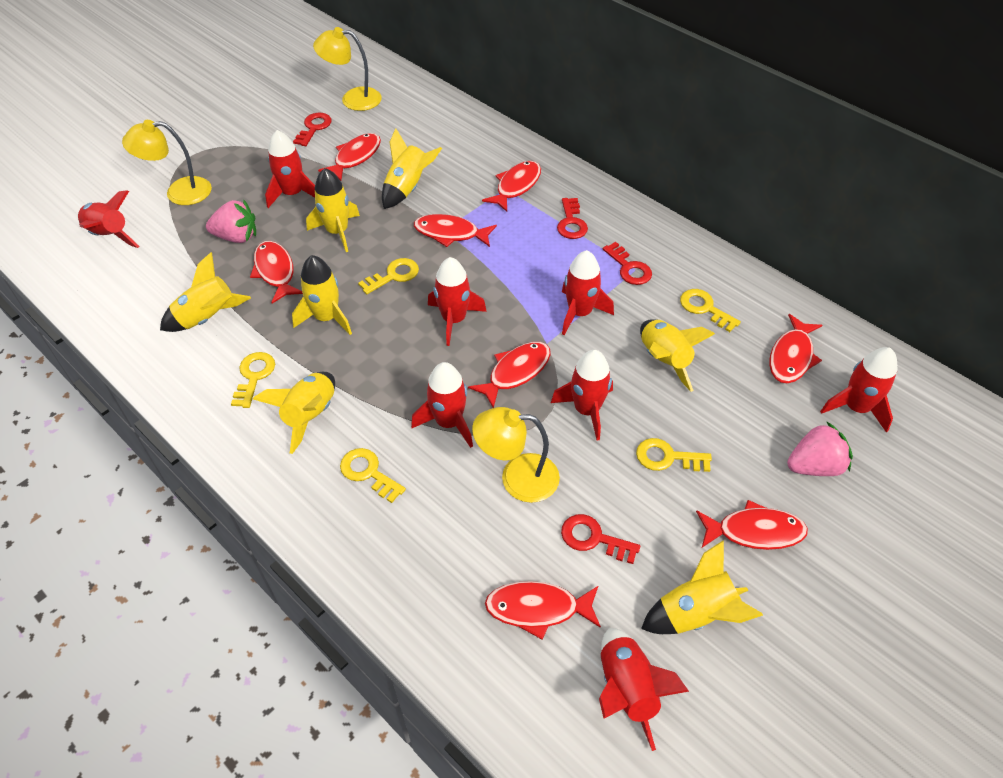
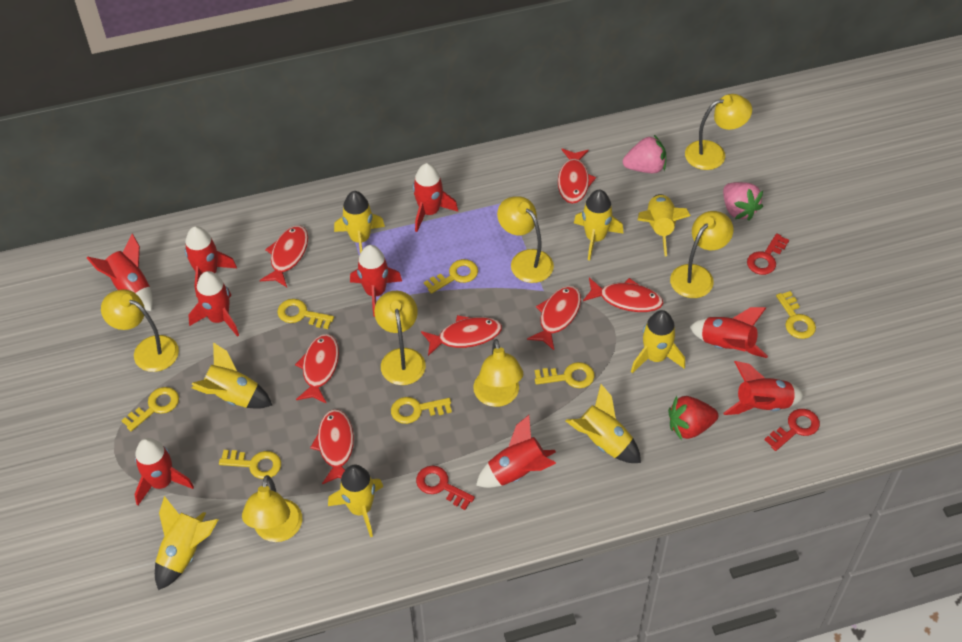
red fish: [250,241,303,304] [318,133,381,181] [414,214,497,247] [468,342,551,408] [482,161,541,212] [485,581,601,640] [696,500,808,550] [769,314,822,383] = 8 -> [260,226,308,287] [295,334,339,404] [310,409,354,484] [421,315,502,356] [527,286,581,350] [558,148,596,204] [583,278,663,312] = 7
red key: [293,113,332,146] [557,198,588,239] [561,514,640,564] [603,242,652,285] = 4 -> [416,466,475,510] [747,233,789,275] [765,409,820,451] = 3
red rocket: [78,190,140,248] [265,130,315,208] [411,362,473,448] [428,257,487,346] [551,350,613,441] [562,250,614,335] [599,628,689,751] [820,347,897,433] = 8 -> [87,233,153,311] [134,438,194,505] [185,226,237,297] [188,271,239,337] [350,245,402,317] [413,163,458,232] [476,415,556,488] [689,307,768,358] [723,361,804,415] = 9
red strawberry: none = 0 -> [668,396,718,440] = 1
yellow key: [231,352,275,408] [340,448,406,503] [358,258,419,294] [636,438,712,472] [680,289,741,332] = 5 -> [121,387,179,431] [219,450,281,479] [277,299,334,329] [391,397,452,424] [424,259,478,294] [535,362,595,388] [776,291,816,339] = 7
yellow lamp: [122,120,212,205] [313,27,382,111] [472,407,560,503] = 3 -> [101,289,179,372] [242,475,302,542] [374,291,426,385] [473,339,524,407] [497,196,554,283] [670,211,733,298] [685,94,752,170] = 7
yellow rocket: [160,252,251,332] [253,372,335,454] [292,255,352,335] [306,168,360,252] [382,128,442,209] [640,319,715,392] [641,541,763,634] = 7 -> [155,496,218,590] [192,342,272,409] [328,465,383,537] [334,191,385,254] [566,384,641,463] [574,190,624,260] [631,310,685,373] [638,194,691,256] = 8

